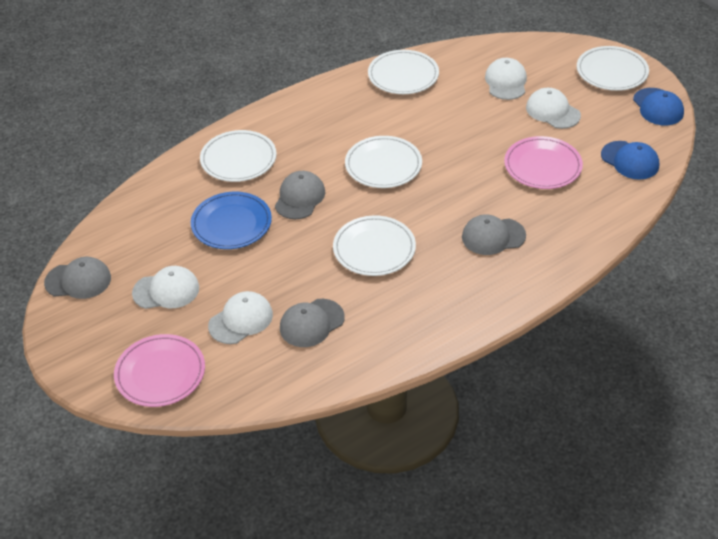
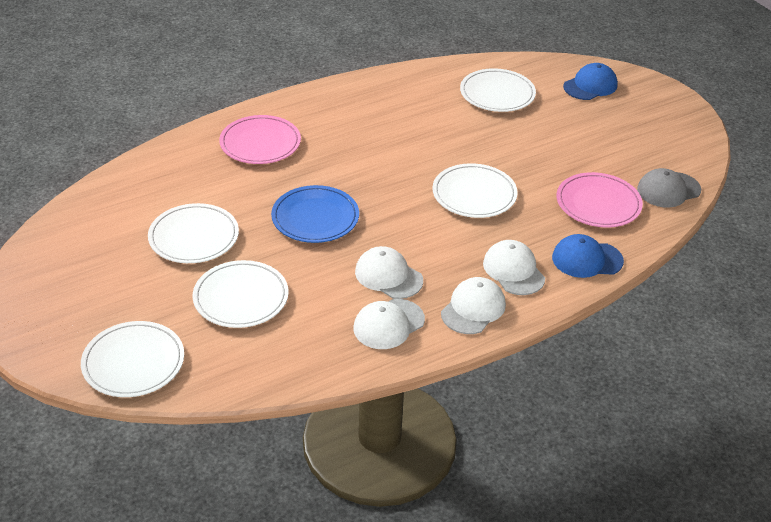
grey cap: [44,257,111,299] [275,171,325,219] [280,299,345,347] [462,214,526,255] = 4 -> [637,168,701,208] = 1

